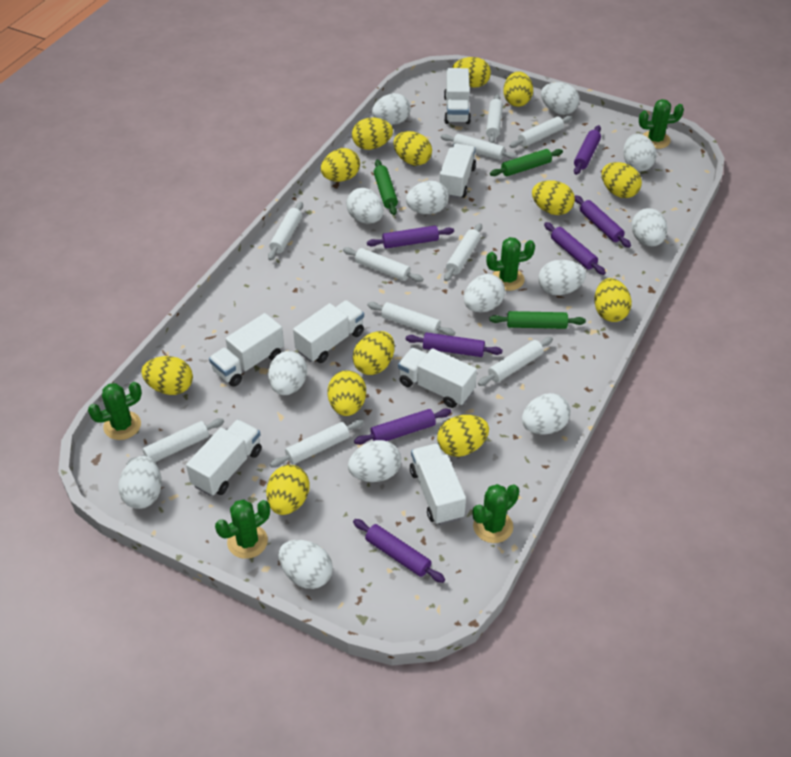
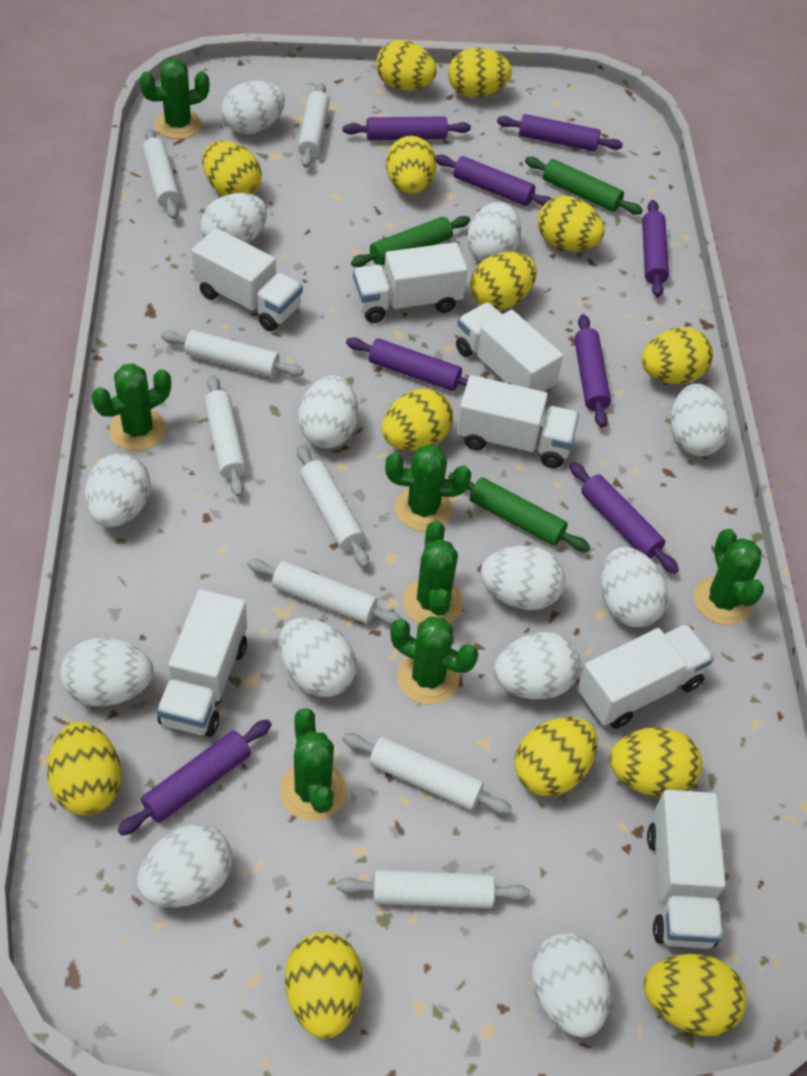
green cactus: [88,382,142,440] [215,500,270,559] [473,484,519,543] [486,237,535,291] [639,99,684,149] = 5 -> [92,363,171,451] [139,58,209,139] [280,708,346,821] [385,444,471,532] [390,616,478,705] [403,521,463,624] [694,529,764,625] = 7
purple rolling pin: [353,519,445,583] [354,409,451,445] [367,226,454,249] [406,332,503,357] [544,222,606,275] [574,125,601,175] [575,195,631,248] = 7 -> [118,719,272,836] [343,116,471,140] [346,337,468,391] [436,155,552,206] [497,114,623,152] [569,462,679,574] [574,314,611,427] [642,200,669,297] = 8
white rolling pin: [126,418,224,465] [268,202,303,261] [270,419,364,467] [343,247,423,282] [367,302,455,336] [441,134,518,160] [444,223,482,281] [478,337,553,386] [486,94,503,143] [509,116,572,148] = 10 -> [143,128,180,219] [161,330,304,377] [204,375,247,497] [247,559,402,626] [297,445,369,568] [298,83,329,168] [337,870,530,909] [342,733,512,814] = 8

